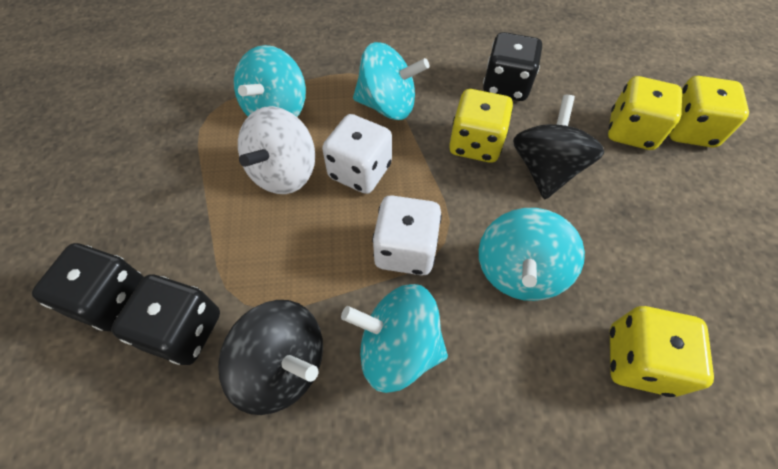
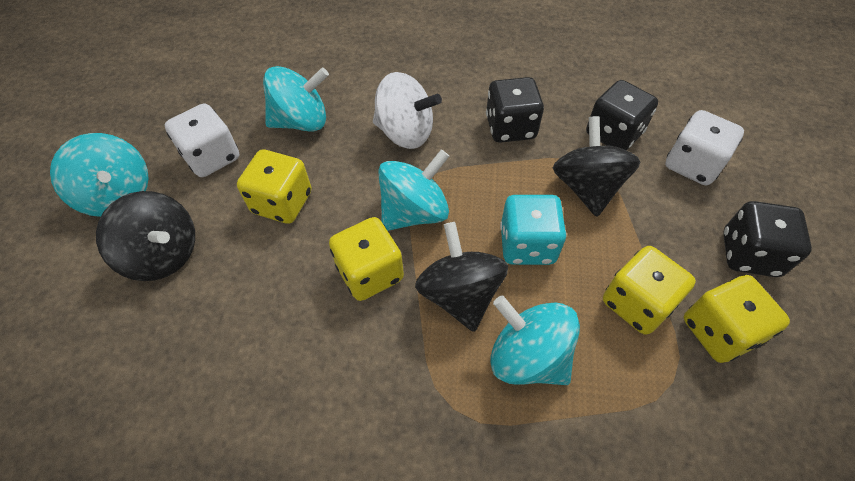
black spinning top: [218,300,323,415] [513,95,604,199] = 2 -> [96,191,195,281] [415,222,508,332] [553,116,640,217] = 3
turquoise dice: none = 0 -> [500,195,567,265] = 1

